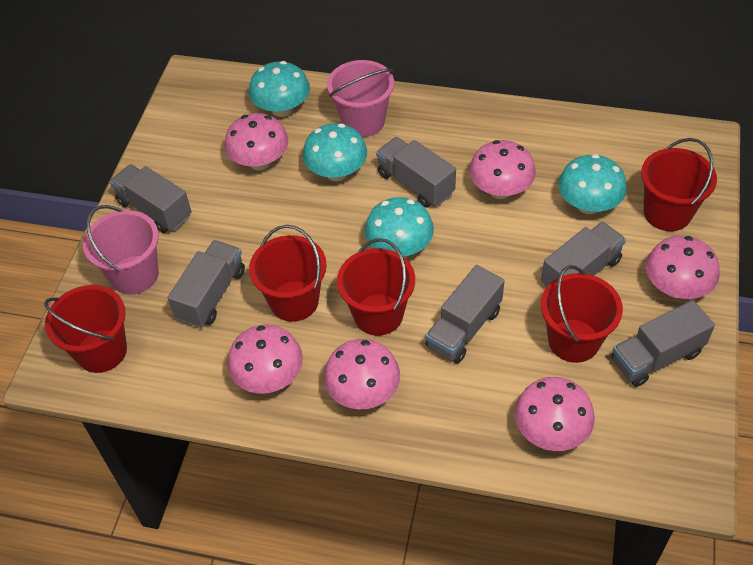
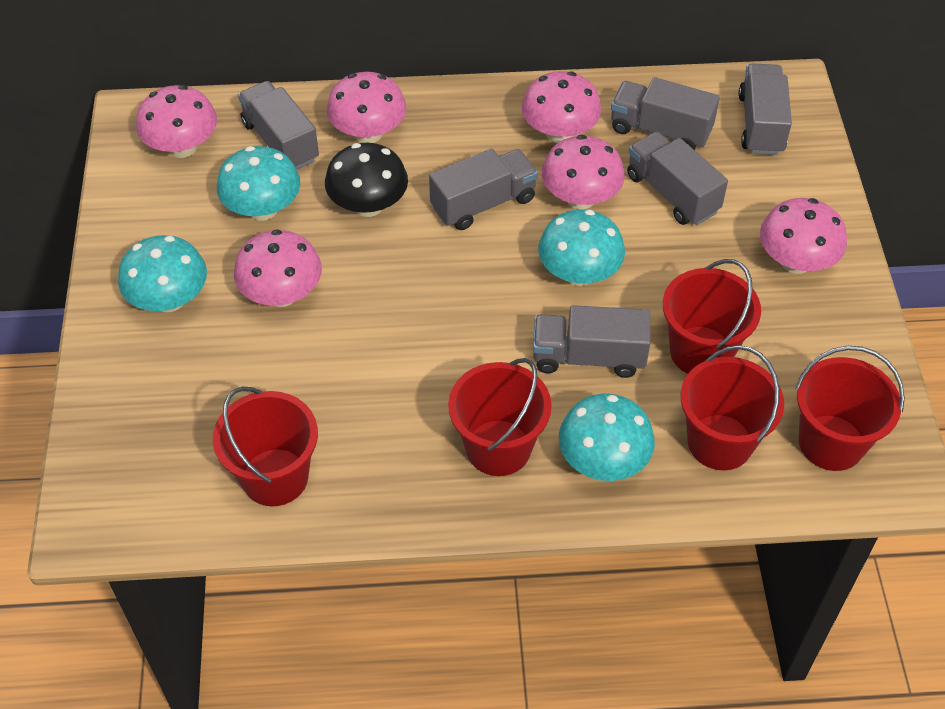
black mushroom: none = 0 -> [325,143,408,217] = 1
pink bucket: [83,205,159,295] [327,60,394,137] = 2 -> none = 0

